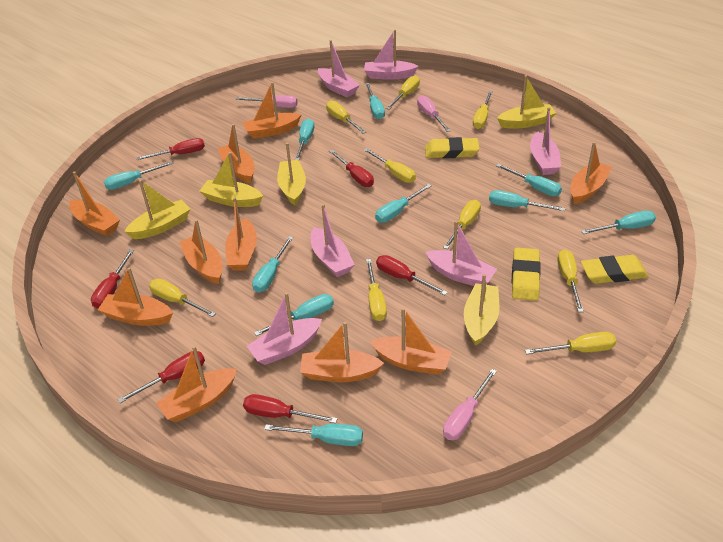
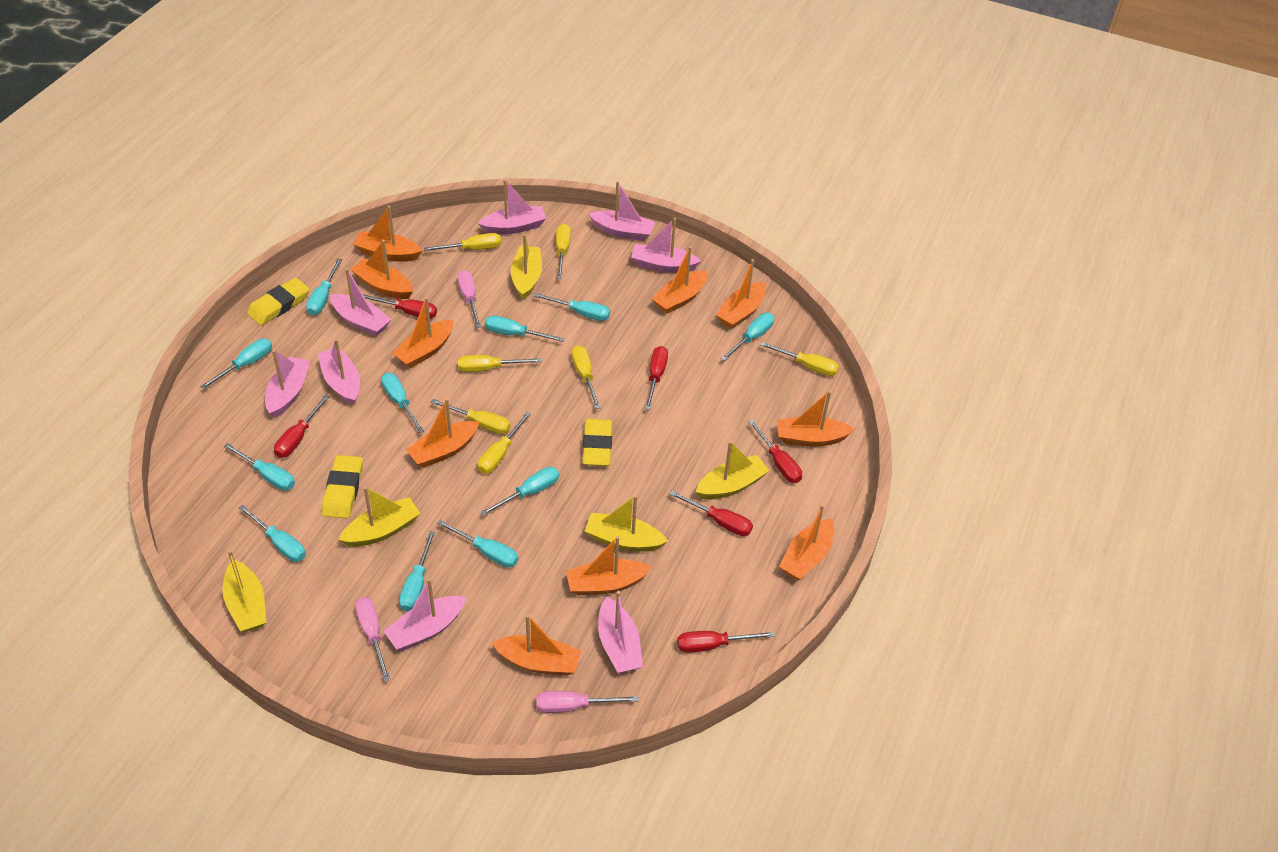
pink boat: [247,292,322,365] [310,204,355,277] [318,40,360,97] [364,30,419,80] [426,221,497,286] [530,107,561,175] = 6 -> [265,350,310,418] [318,339,360,405] [330,268,392,336] [383,578,466,651] [478,179,546,235] [589,181,656,241] [598,591,643,673] [631,218,701,273] = 8
turquoise screwdriver: [104,161,173,190] [252,236,293,293] [254,294,334,336] [264,424,363,446] [295,118,314,160] [365,83,385,119] [375,184,432,223] [489,190,566,211] [496,164,562,196] [581,211,656,234] = 10 -> [200,339,272,389] [224,443,295,491] [239,505,306,562] [306,259,342,315] [381,373,424,433] [399,531,435,612] [437,520,518,568] [481,467,559,516] [485,316,564,342] [534,293,610,321] [721,313,774,361] = 11
yellow screwdriver: [149,279,216,317] [326,101,366,134] [364,148,416,183] [366,259,387,321] [386,75,420,109] [443,200,481,249] [473,91,493,129] [525,332,616,354] [557,249,584,312] = 9 -> [424,233,501,251] [431,399,510,434] [458,355,542,372] [478,412,531,474] [556,224,571,279] [571,345,601,409] [760,342,839,376] = 7

